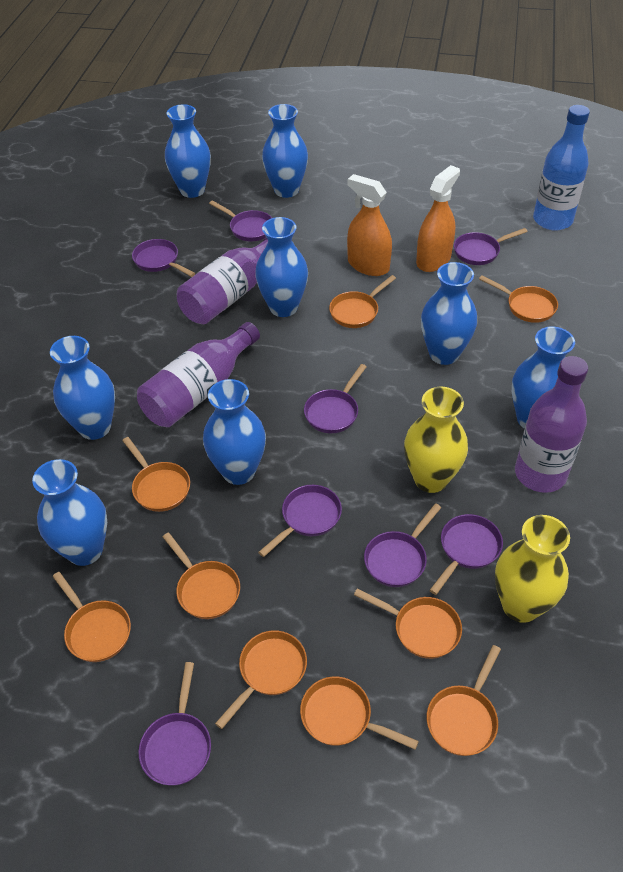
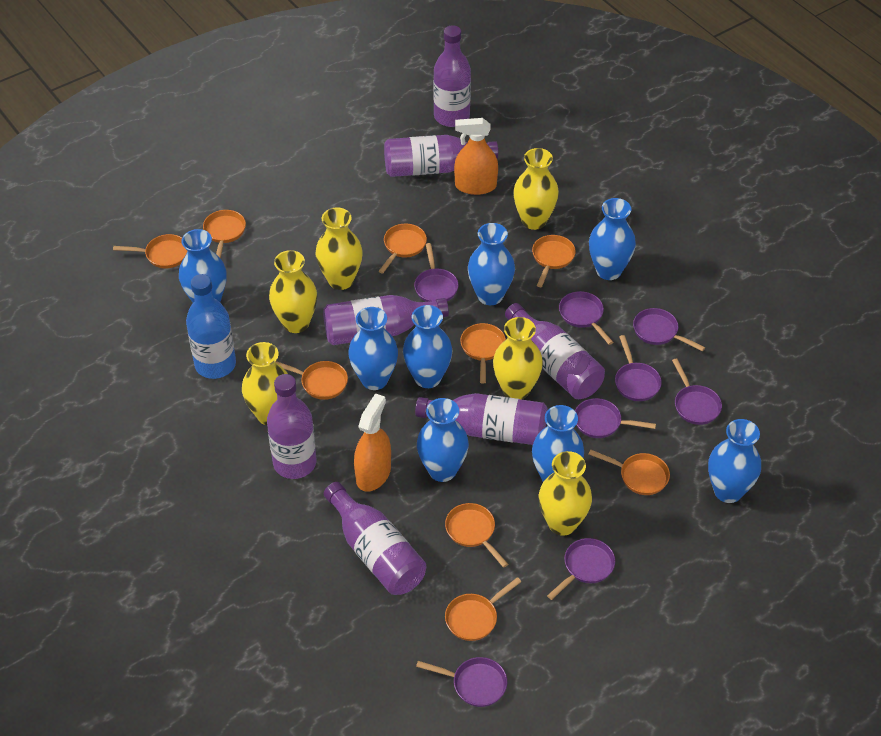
purple bottle: [137,322,260,427] [177,237,268,324] [515,356,588,493] = 3 -> [267,374,316,479] [323,295,449,345] [324,482,426,595] [384,135,498,177] [415,393,548,445] [433,25,471,127] [505,303,605,399] = 7
yellow vase: [404,387,468,493] [495,515,570,623] = 2 -> [242,342,288,425] [269,250,317,333] [316,208,363,290] [493,317,543,400] [513,148,559,230] [539,451,592,536] = 6

